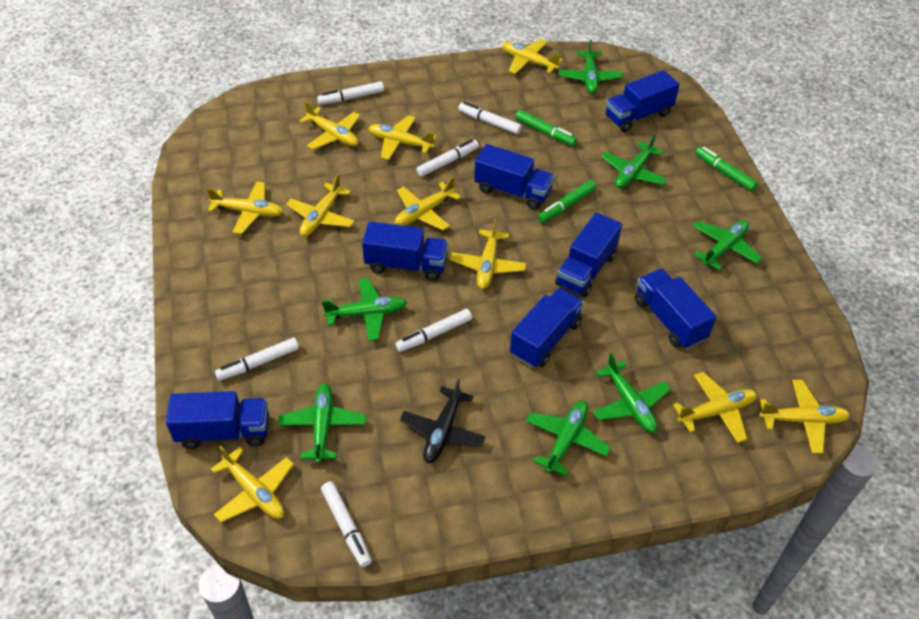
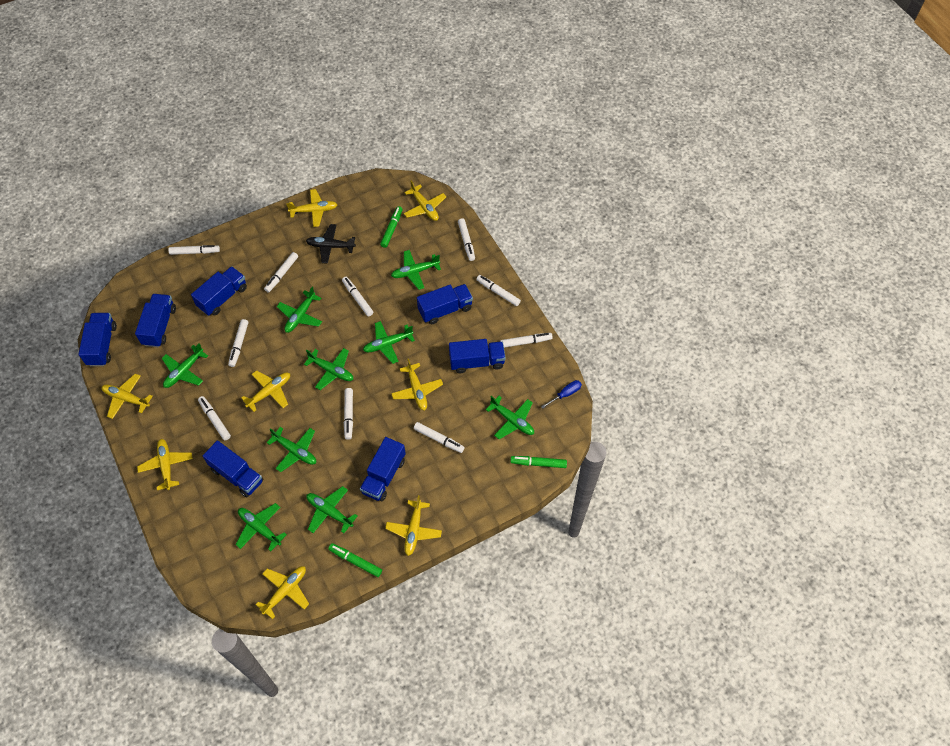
blue screwdriver: none = 0 -> [541,380,582,408] = 1
green plane: [278,384,366,463] [322,278,407,341] [526,401,611,476] [559,39,623,94] [593,353,671,433] [602,134,667,188] [693,220,762,270] = 7 -> [162,343,208,388] [235,503,287,551] [267,427,316,472] [277,287,322,333] [304,348,353,390] [306,486,357,533] [363,321,415,364] [391,250,441,290] [486,396,534,439] = 9
white marker: [215,338,299,381] [317,81,384,105] [321,481,372,567] [395,309,472,352] [416,139,479,177] [458,102,522,134] = 6 -> [168,245,220,255] [198,396,231,440] [228,319,248,367] [264,252,298,293] [342,277,373,317] [344,388,353,440] [414,422,465,453] [458,218,475,261] [476,275,521,306] [500,333,553,348] = 10
yellow plane: [207,181,284,234] [211,445,294,522] [286,174,355,237] [299,101,360,150] [368,115,436,160] [395,177,461,231] [450,219,526,289] [502,39,563,74] [673,372,757,443] [759,380,850,454] = 10 -> [102,374,153,419] [137,439,193,490] [241,370,290,412] [256,566,309,619] [286,189,338,227] [385,495,442,556] [391,359,443,411] [404,181,446,221] = 8

